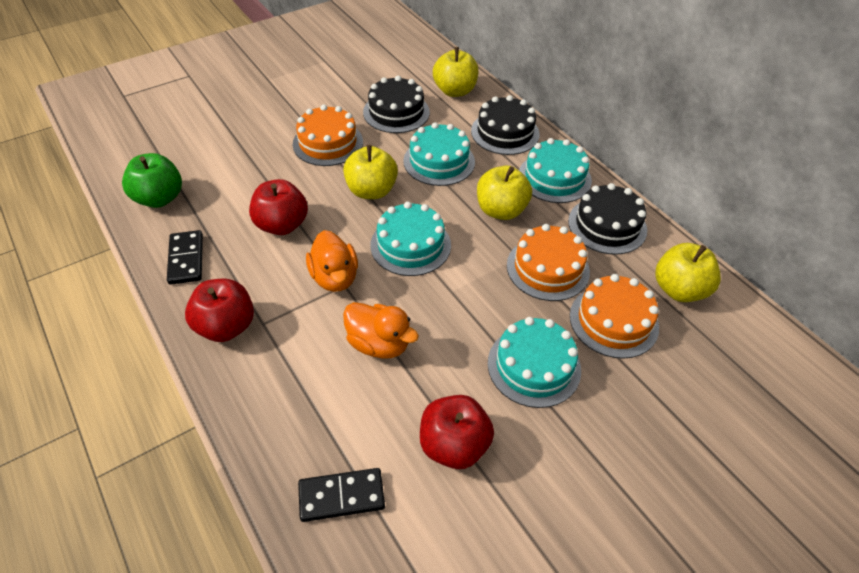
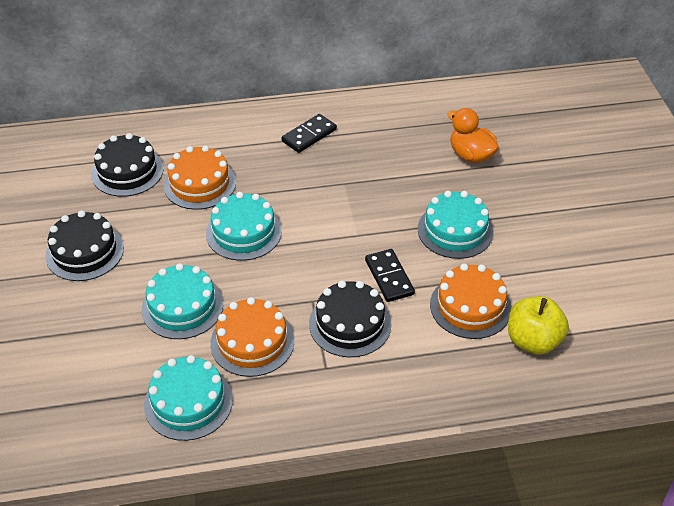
green apple: [122,153,182,208] = 1 -> none = 0
orange duck: [306,230,358,292] [343,302,419,359] = 2 -> [448,108,499,163] = 1
red apple: [185,279,254,342] [249,179,308,235] [420,395,494,469] = 3 -> none = 0
yellow apple: [343,145,398,199] [433,47,478,97] [477,166,532,220] [655,243,721,302] = 4 -> [508,296,569,355] = 1

